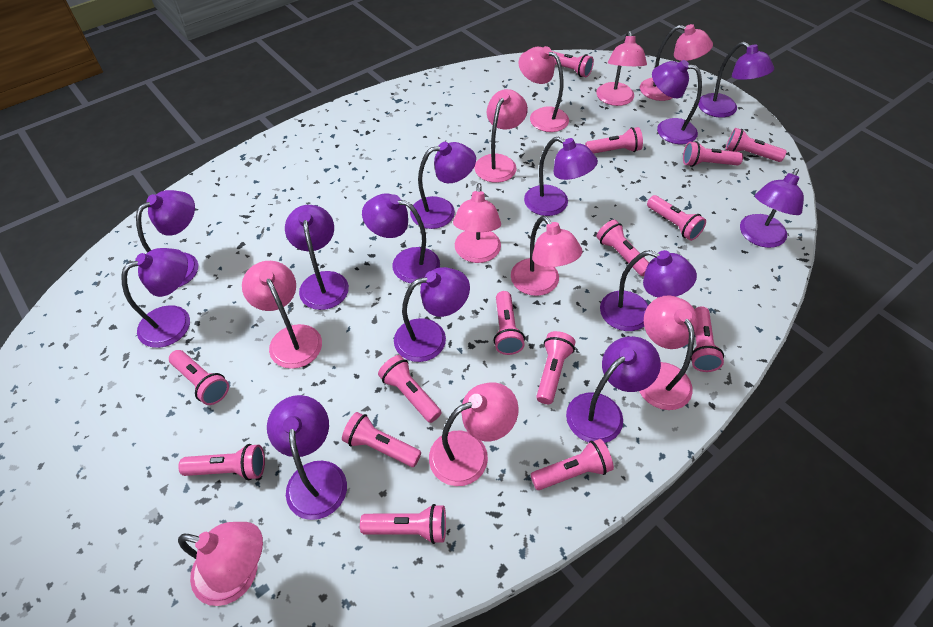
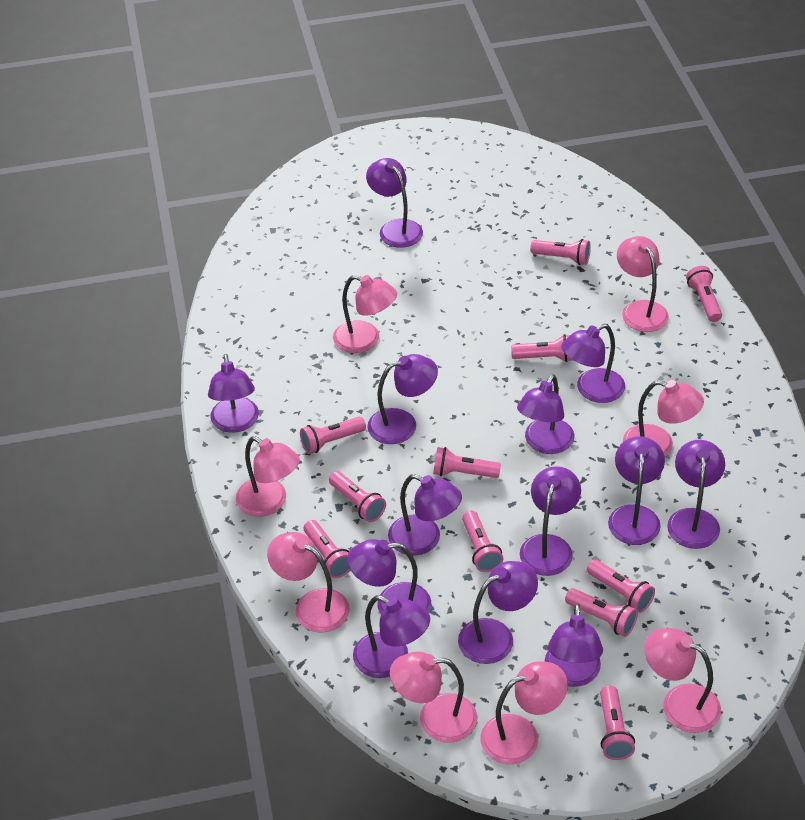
pink flashlight: [169,350,229,405] [178,444,265,480] [342,412,421,467] [360,504,446,544] [378,355,442,423] [493,291,525,355] [530,439,614,490] [536,331,575,404] [552,51,594,77] [585,127,643,154] [596,220,649,276] [647,195,706,241] [683,141,743,167] [691,306,724,372] [725,128,787,162] = 15 -> [300,417,366,454] [304,520,350,578] [329,471,386,522] [433,447,501,478] [462,510,503,572] [511,334,572,362] [530,239,591,265] [565,588,638,637] [587,559,655,613] [600,685,635,760] [686,266,722,322] = 11
pink lamp: [178,522,263,606] [242,261,322,369] [429,382,519,486] [453,183,501,263] [475,89,528,183] [511,216,583,296] [518,46,569,132] [596,31,647,106] [639,295,698,410] [640,24,713,101] = 10 -> [236,436,300,517] [267,532,350,633] [333,275,397,353] [390,652,477,743] [480,661,568,764] [617,236,669,332] [623,380,704,456] [644,628,721,733] = 8

